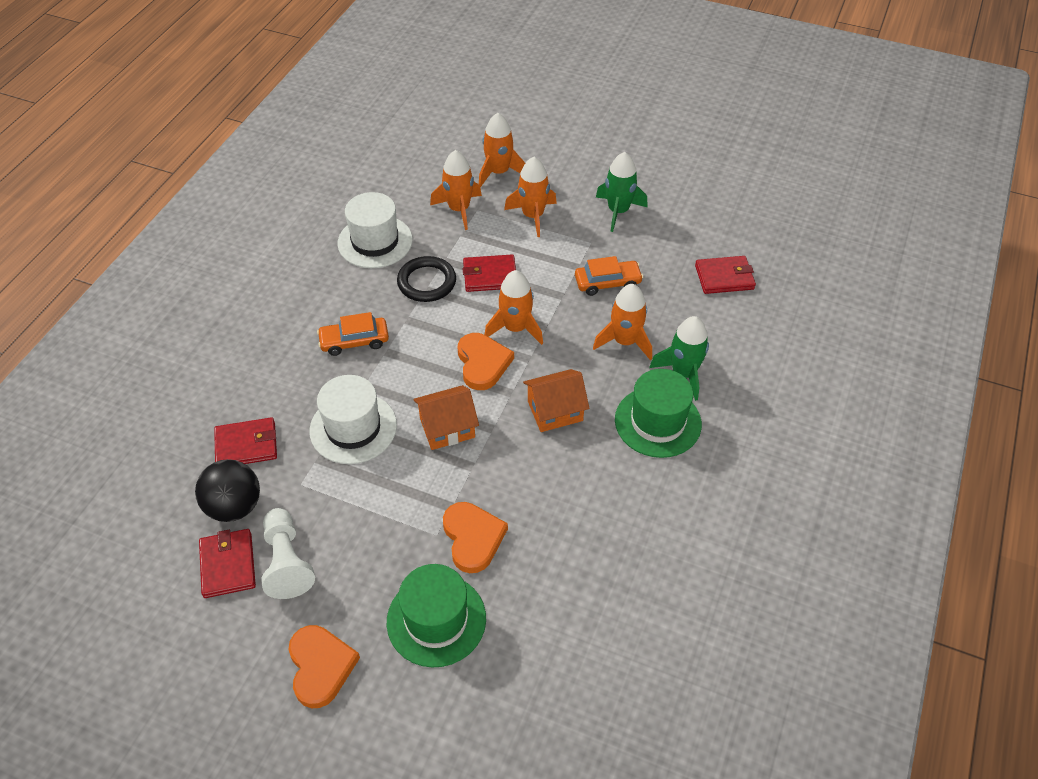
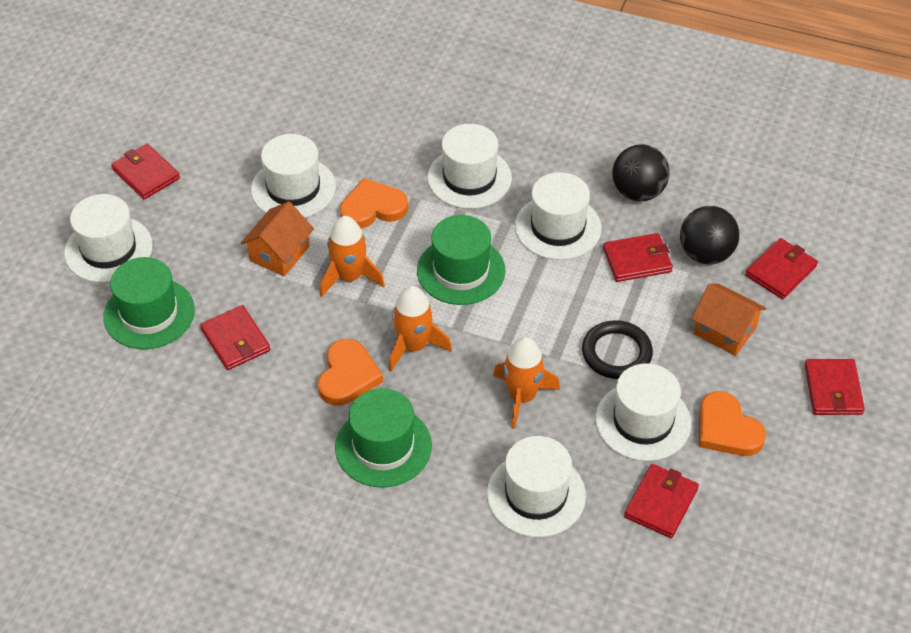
black ball: [195,459,260,522] = 1 -> [612,144,670,202] [680,206,739,265] = 2
green hat: [387,564,486,667] [615,369,702,458] = 2 -> [103,257,195,349] [335,388,432,488] [417,215,506,305] = 3
green rocket: [596,152,648,232] [649,316,709,401] = 2 -> none = 0
orange car: [317,312,389,356] [575,256,643,296] = 2 -> none = 0
orange rocket: [430,150,482,230] [479,113,525,187] [485,270,543,345] [504,157,557,237] [593,284,652,361] = 5 -> [320,216,385,297] [389,286,452,372] [493,337,560,429] = 3
red wallet: [199,529,256,598] [214,417,277,464] [463,254,516,292] [695,256,756,294] = 4 -> [111,144,180,199] [200,305,270,370] [603,233,673,282] [624,464,699,538] [745,238,818,299] [805,359,865,415] = 6
white hat: [310,375,397,464] [337,192,413,268] = 2 -> [64,194,153,283] [251,134,336,218] [428,124,512,209] [487,436,586,537] [515,172,601,260] [596,363,691,461] = 6
white pawn: [261,508,315,599] = 1 -> none = 0

